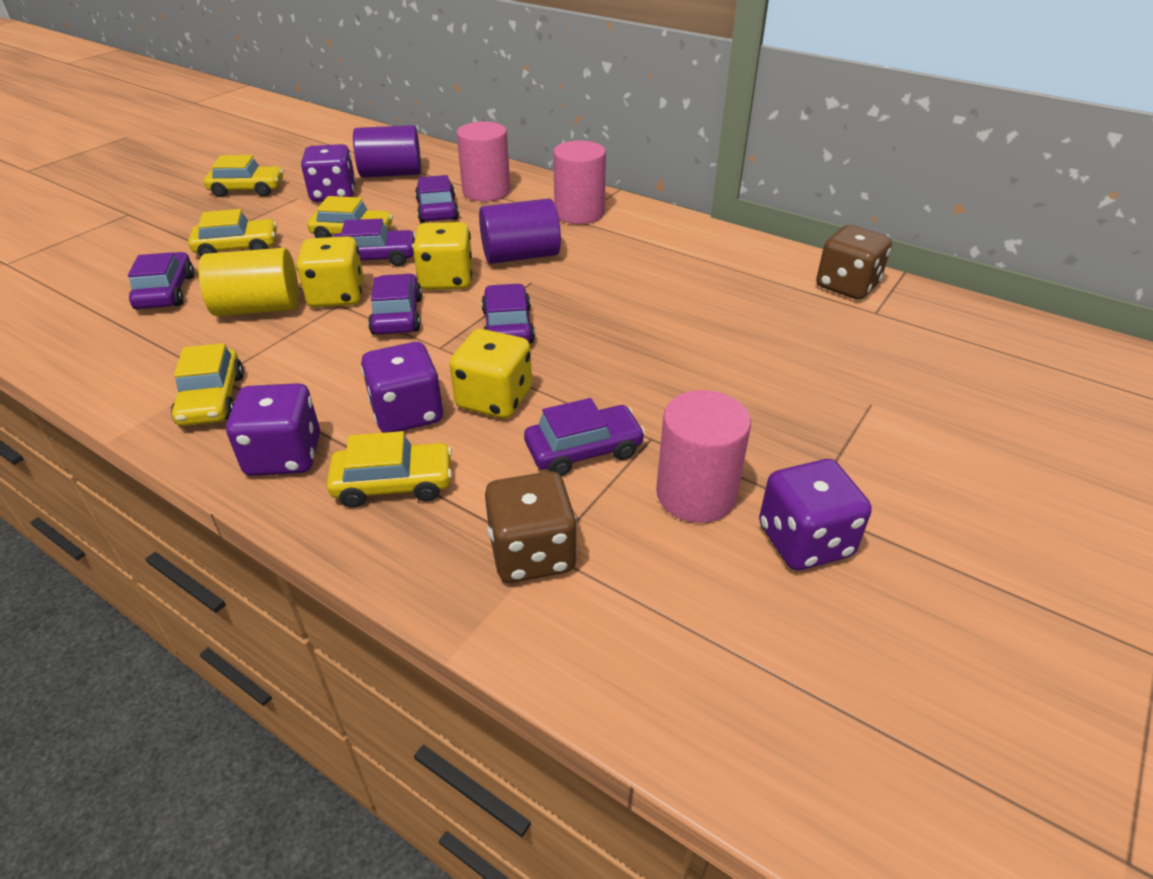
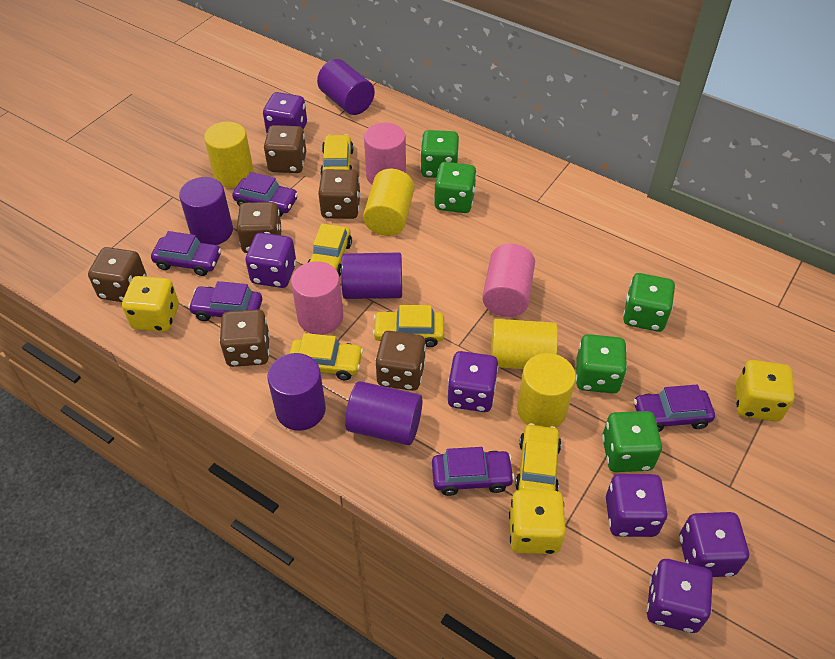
brown dice: [485,471,577,583] [816,225,892,300] = 2 -> [88,247,147,302] [219,310,270,367] [237,202,282,253] [264,125,306,173] [318,169,361,219] [375,331,426,391] = 6
green dice: none = 0 -> [420,130,459,178] [434,162,477,213] [576,334,627,393] [602,411,662,472] [623,273,675,332] = 5
purple car: [128,252,194,309] [333,219,416,266] [368,274,422,334] [415,175,459,223] [481,284,535,343] [524,398,645,476] = 6 -> [151,231,222,276] [188,281,262,321] [232,172,298,217] [432,447,515,496] [634,385,715,432] = 5
purple cylinder: [353,125,421,178] [479,198,561,264] = 2 -> [179,177,233,245] [267,353,326,431] [317,59,375,115] [341,253,402,299] [345,381,422,445] = 5
purple dice: [226,383,320,476] [301,144,356,202] [361,342,443,433] [759,459,872,570] = 4 -> [246,233,296,288] [263,92,307,133] [448,351,498,412] [606,474,668,537] [647,559,713,633] [679,512,749,577] = 6
yellow cylinder: [198,248,299,316] = 1 -> [204,121,254,188] [363,169,414,236] [491,319,558,369] [517,353,576,427] = 4

